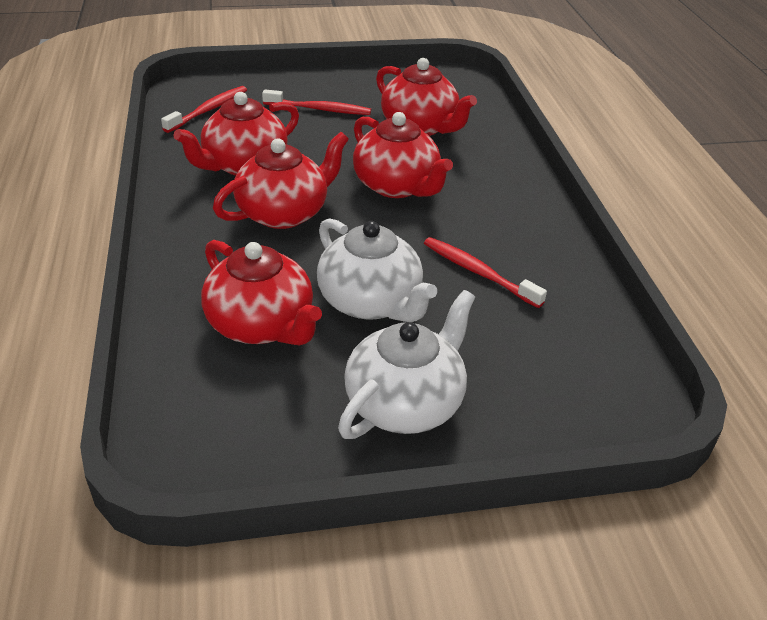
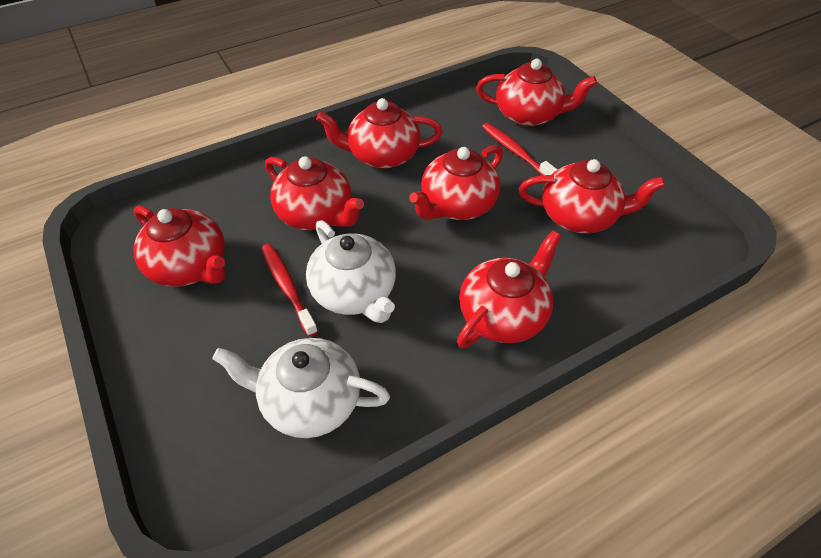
red teapot: [173,92,299,176] [201,240,322,345] [213,132,349,229] [353,112,453,198] [376,58,477,136] = 5 -> [133,206,226,287] [265,156,364,230] [316,98,443,168] [409,145,503,220] [457,231,562,348] [476,59,597,126] [519,159,665,233] = 7
red toothbrush: [161,86,247,133] [262,89,371,115] [424,237,547,308] = 3 -> [261,244,318,337] [482,123,558,175] = 2

